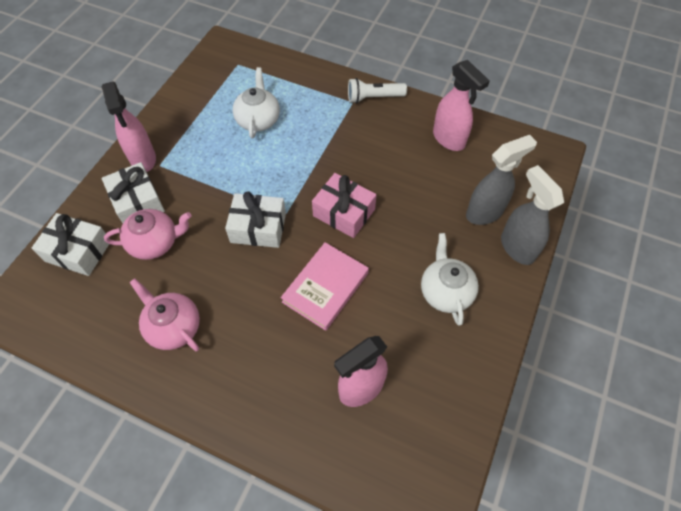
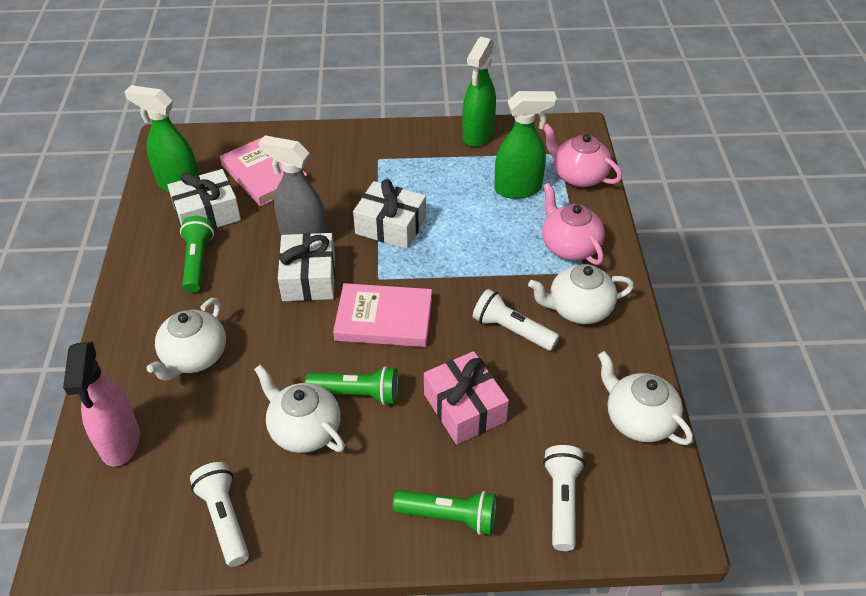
green flashlight: none = 0 -> [180,216,214,293] [305,366,399,405] [393,490,497,535] = 3
green spray bottle: none = 0 -> [124,85,199,193] [462,37,496,147] [495,91,557,199] = 3
grey spray bottle: [466,135,537,225] [501,165,564,265] = 2 -> [258,136,327,235] = 1
pink book: [281,242,369,331] = 1 -> [220,135,307,206] [333,283,432,347] = 2
pink spray bottle: [102,81,156,172] [334,336,388,407] [433,60,489,151] = 3 -> [63,342,140,467] = 1
white flashlight: [348,78,407,104] = 1 -> [190,462,249,567] [473,289,559,351] [543,445,585,551] = 3
white teapot: [233,67,280,138] [421,233,479,326] = 2 -> [147,298,226,381] [254,365,345,453] [528,264,634,324] [598,351,693,445] = 4

